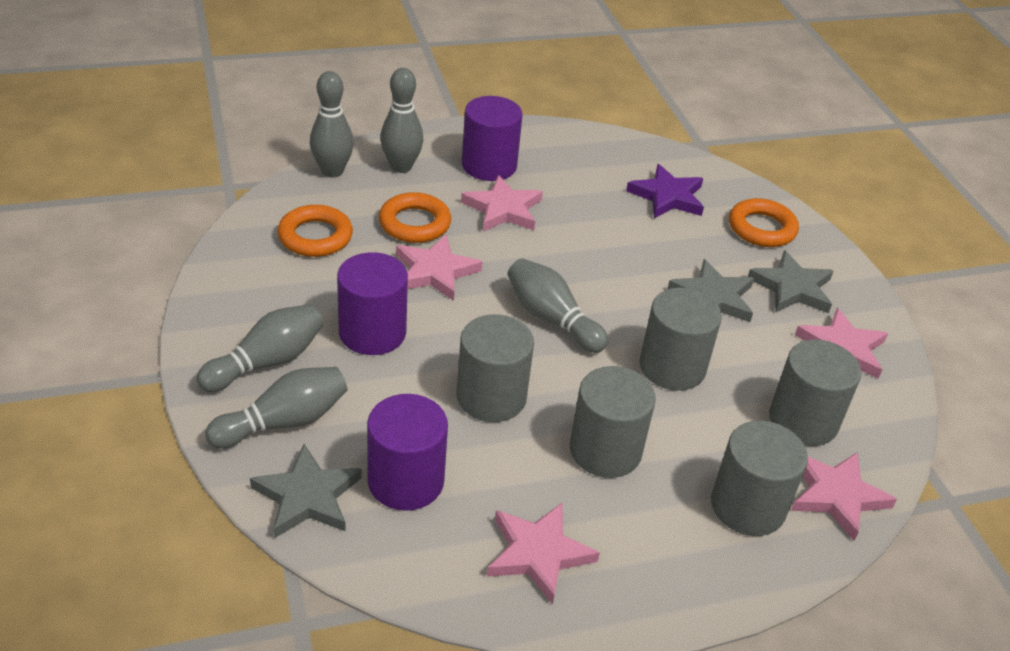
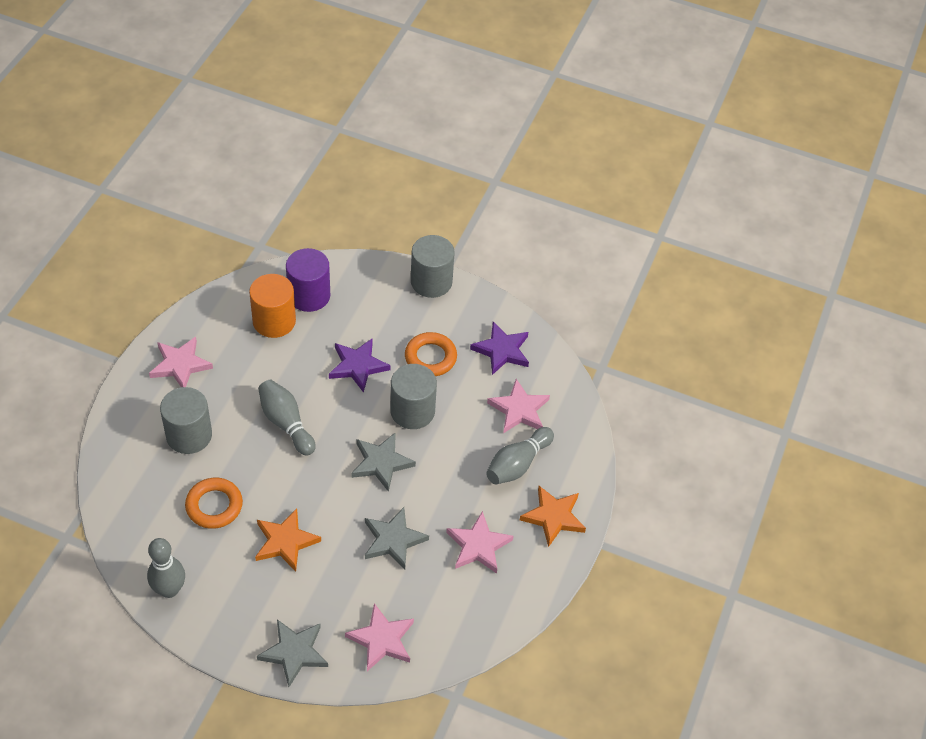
grey bowling pin: [197,304,324,392] [205,367,348,448] [310,71,354,178] [380,68,424,173] [507,258,608,353] = 5 -> [147,538,185,598] [258,380,316,456] [486,427,554,484] = 3
grey cylinder: [457,314,534,422] [570,366,656,478] [640,288,722,391] [711,421,808,536] [769,340,861,446] = 5 -> [160,387,212,454] [390,364,437,429] [411,235,455,298] = 3
orange cylinder: none = 0 -> [249,274,296,338] = 1
orange ring: [278,205,353,257] [379,192,451,243] [729,198,799,247] = 3 -> [185,478,243,529] [405,332,457,376] = 2
orange star: none = 0 -> [255,508,321,572] [520,486,586,547] = 2
pink star: [396,235,482,301] [461,175,543,232] [487,503,600,604] [791,452,897,541] [795,308,888,379] = 5 -> [149,337,213,387] [345,603,414,671] [446,511,514,574] [487,379,550,433] = 4
purple cylinder: [337,252,408,355] [367,394,448,511] [462,96,523,181] = 3 -> [286,248,330,312] = 1
purple star: [626,164,704,219] = 1 -> [329,338,391,393] [470,322,529,375] = 2

